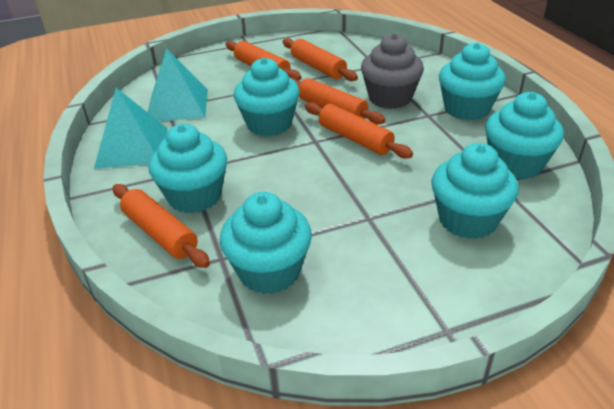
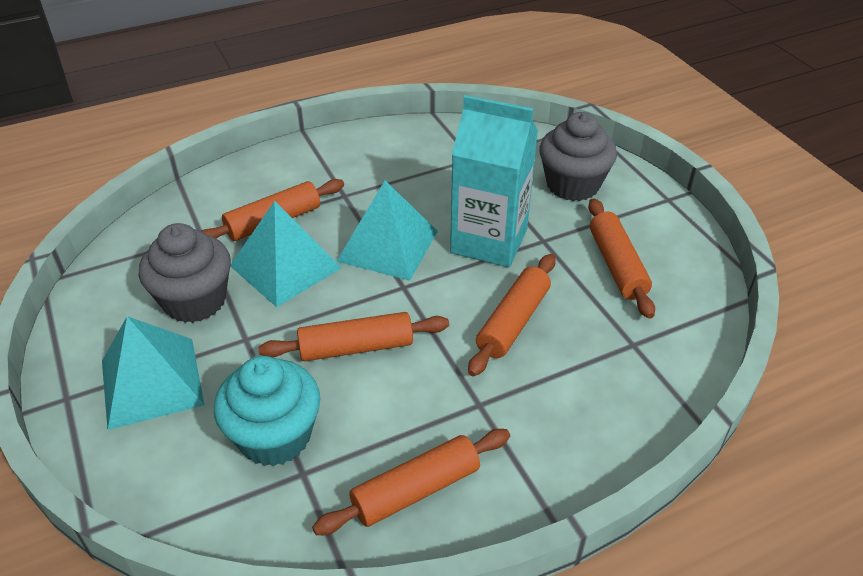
grey cupcake: [361,33,424,109] = 1 -> [139,223,231,323] [539,112,617,201] = 2
turquoise carton: none = 0 -> [450,95,538,267] = 1
turquoise cupcake: [149,124,227,213] [220,192,312,294] [234,58,300,136] [432,143,519,239] [439,42,506,120] [485,92,564,179] = 6 -> [214,356,321,467] = 1
turquoise pyramid: [94,88,168,169] [148,48,208,121] = 2 -> [102,316,204,430] [230,201,341,307] [336,181,438,281] = 3

